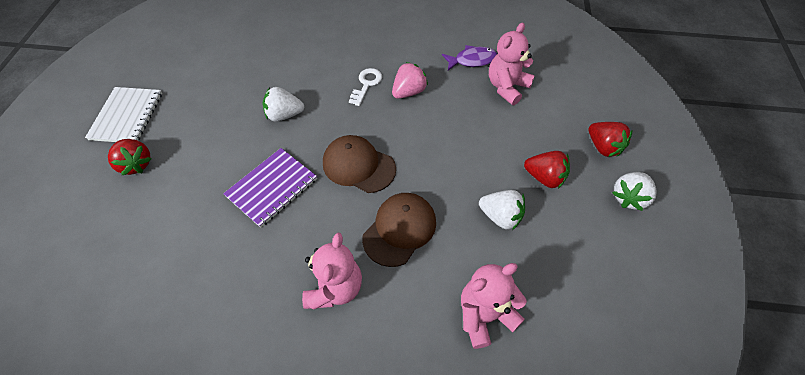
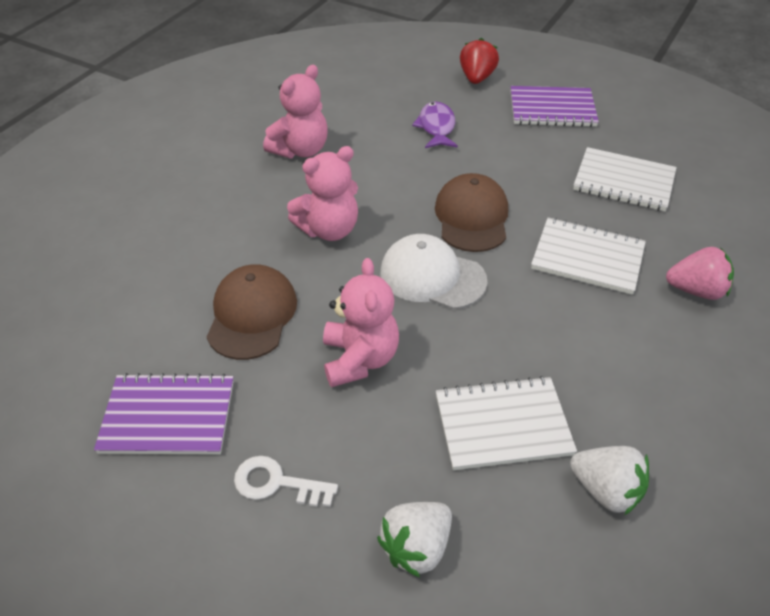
purple notebook: [223,148,317,228] = 1 -> [94,373,234,455] [511,86,599,127] = 2
red strawberry: [108,139,151,175] [524,151,570,188] [588,122,632,157] = 3 -> [460,38,499,84] = 1
white cap: none = 0 -> [380,234,487,309] = 1
white notebook: [85,87,162,142] = 1 -> [436,376,577,470] [531,218,646,295] [573,147,677,211] = 3
white strawberry: [263,87,304,121] [479,190,525,230] [612,172,657,211] = 3 -> [377,502,452,578] [570,446,649,515] = 2

